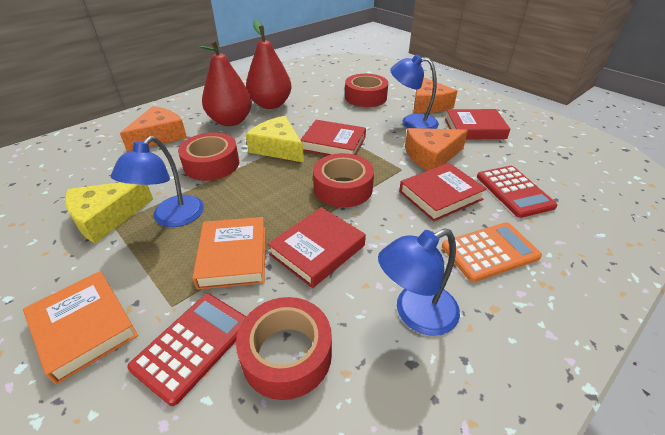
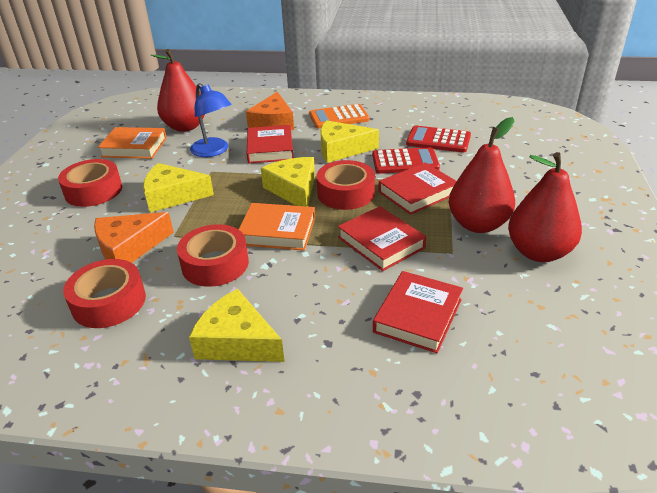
blue lamp: [111,136,204,227] [378,229,460,336] [390,54,439,129] = 3 -> [190,83,232,157] = 1
orange cheese: [120,106,187,152] [405,128,468,171] [414,77,457,113] = 3 -> [94,212,174,263] [246,92,294,130] = 2
red pear: [199,40,252,126] [246,19,291,109] = 2 -> [151,49,205,132] [449,117,515,233] [508,152,582,262] = 3
yellow cheese: [65,182,153,243] [246,116,304,163] = 2 -> [143,163,214,212] [189,289,285,362] [261,157,315,207] [320,120,379,163] = 4

